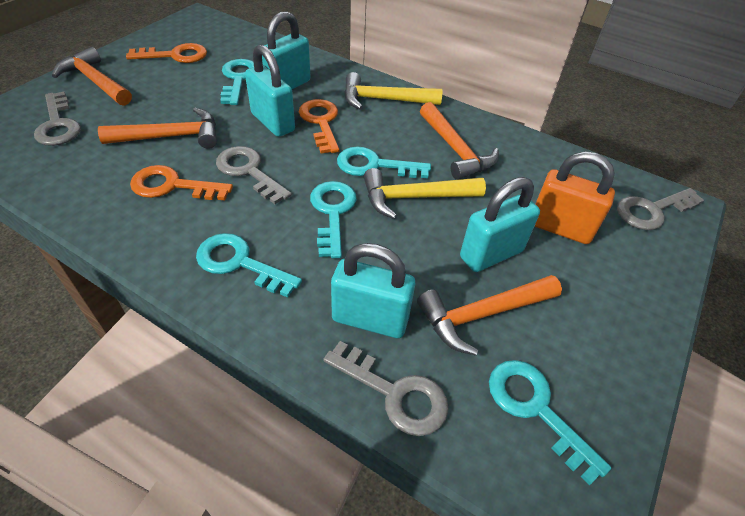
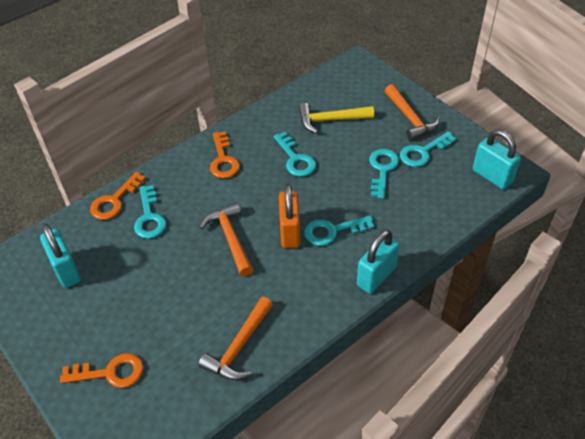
grey key: [34,92,81,146] [216,146,292,204] [323,341,449,436] [617,188,704,230] = 4 -> none = 0
orange hammer: [52,47,132,106] [98,107,217,149] [417,275,562,356] [420,102,499,180] = 4 -> [198,297,273,380] [200,202,253,276] [385,84,440,141] = 3
turquoise padlock: [245,45,295,137] [262,11,310,89] [331,243,415,338] [460,177,540,272] = 4 -> [40,224,81,288] [357,230,400,294] [473,130,521,189] = 3
yellow hammer: [344,72,443,110] [363,168,486,219] = 2 -> [298,103,374,134] = 1

